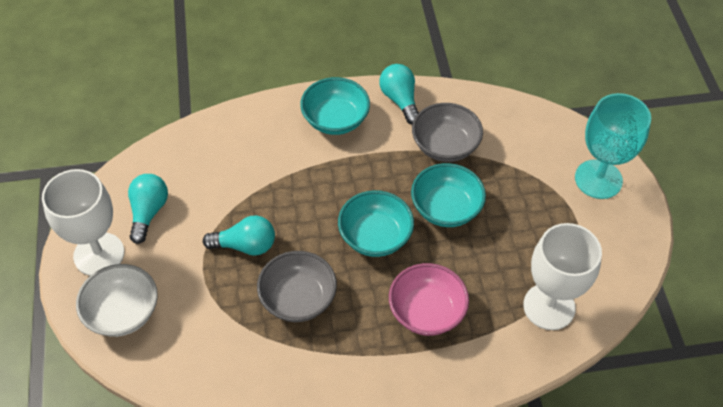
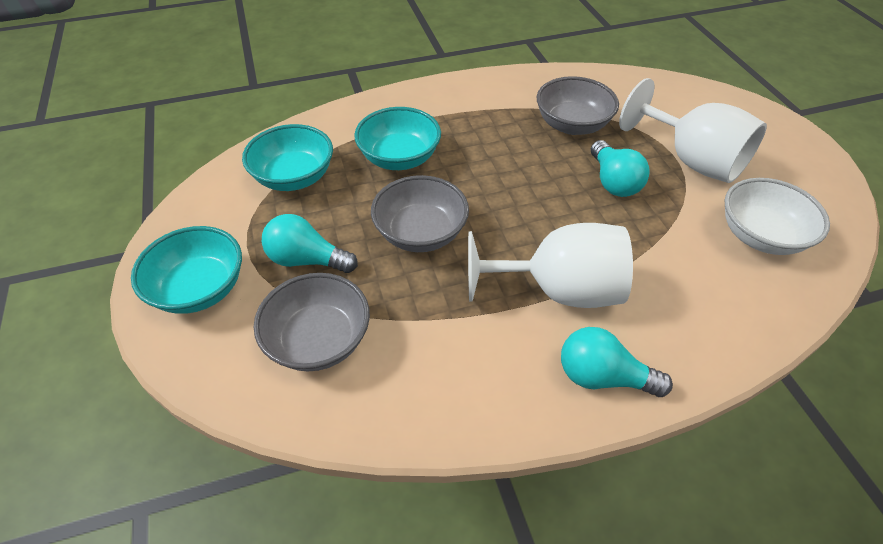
grey bowl: [257,251,337,322] [412,103,483,162] = 2 -> [254,273,370,371] [371,175,469,252] [537,76,619,135] = 3
pink bowl: [389,263,469,336] = 1 -> none = 0
turquoise goblet: [575,93,651,199] = 1 -> none = 0

